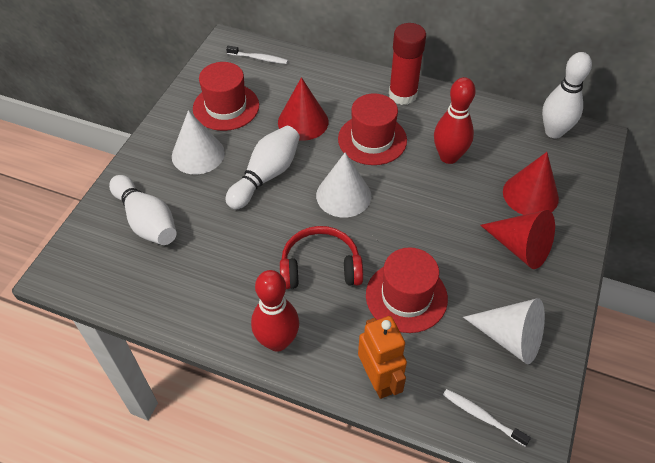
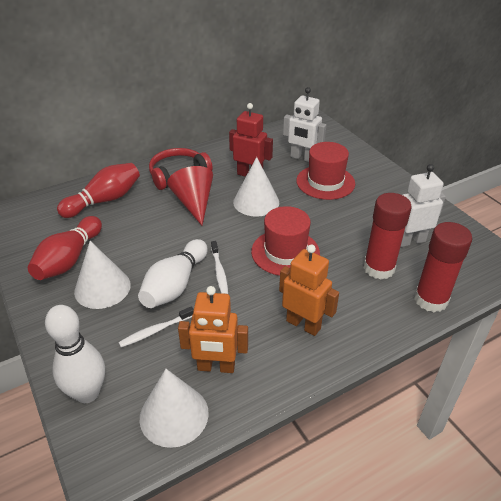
orange robot: [358,316,407,399] = 1 -> [178,286,248,373] [279,245,339,336] = 2
red cone: [278,77,329,141] [480,210,555,269] [503,152,559,215] = 3 -> [167,166,213,226] = 1
red glue stick: [389,23,426,105] = 1 -> [364,193,412,280] [414,222,472,312] = 2
red hat: [193,62,259,131] [338,93,407,165] [366,247,448,333] = 3 -> [251,206,320,276] [296,142,355,200] = 2
red robot: none = 0 -> [229,103,273,176] = 1
white bowling pin: [109,175,177,245] [226,126,300,210] [542,52,592,139] = 3 -> [45,305,105,403] [138,239,208,308] = 2
white robot: none = 0 -> [283,87,326,162] [400,164,446,247] = 2

